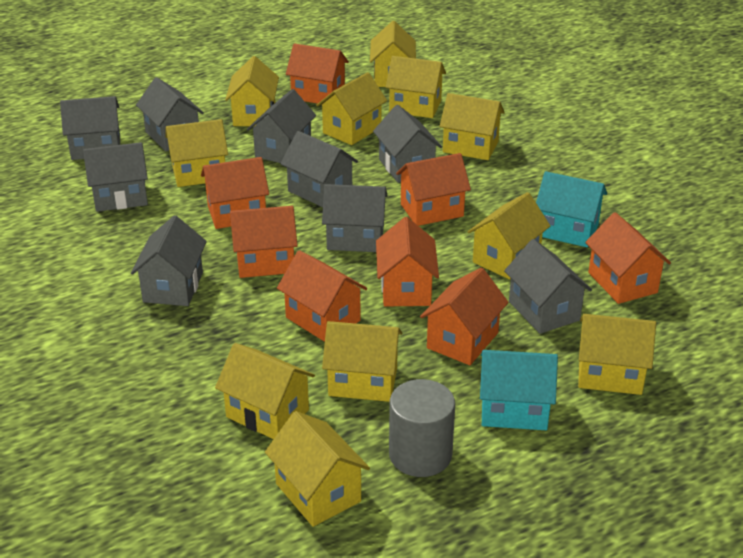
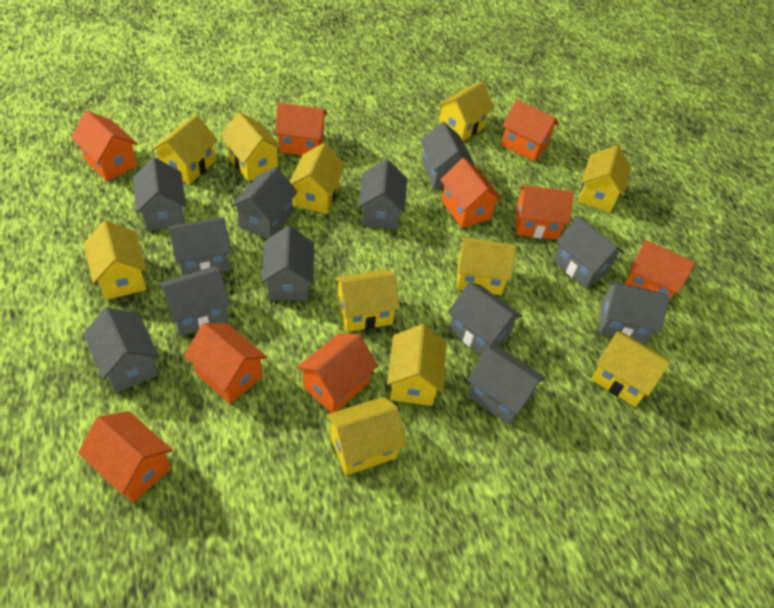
grey cylinder: [389,379,455,477] = 1 -> none = 0
grey house: [60,96,120,160] [83,142,148,212] [131,215,207,306] [136,77,204,151] [247,89,316,163] [281,131,358,207] [322,184,388,252] [373,105,442,183] [504,239,592,334] = 9 -> [83,307,159,393] [133,157,186,231] [159,267,231,336] [168,217,231,276] [231,167,298,239] [261,226,314,301] [358,159,407,230] [420,122,475,189] [448,282,522,356] [467,345,546,425] [553,216,624,288] [599,281,670,344] = 12
orange house: [201,157,269,229] [230,206,298,278] [277,250,367,342] [286,43,349,104] [376,217,439,306] [396,153,471,226] [420,268,509,365] [585,212,671,304] = 8 -> [71,111,138,181] [78,411,172,503] [184,323,267,404] [275,103,327,155] [296,333,378,413] [440,158,502,228] [501,100,559,161] [515,185,574,240] [625,240,695,300] = 9
turquoise house: [480,350,558,430] [536,171,607,247] = 2 -> none = 0

